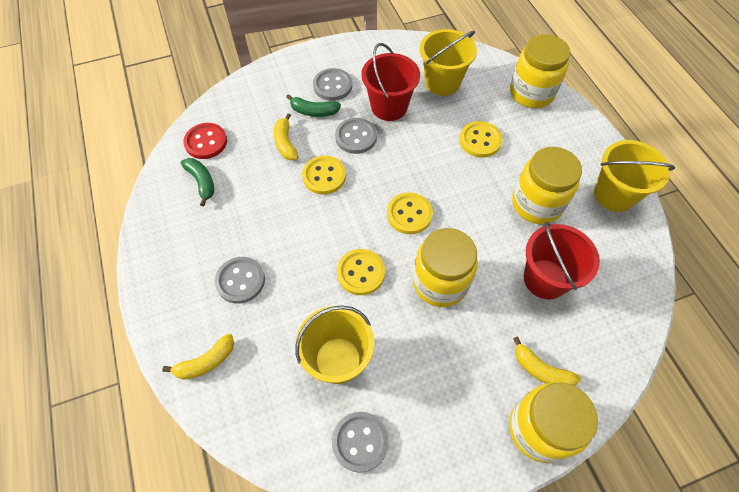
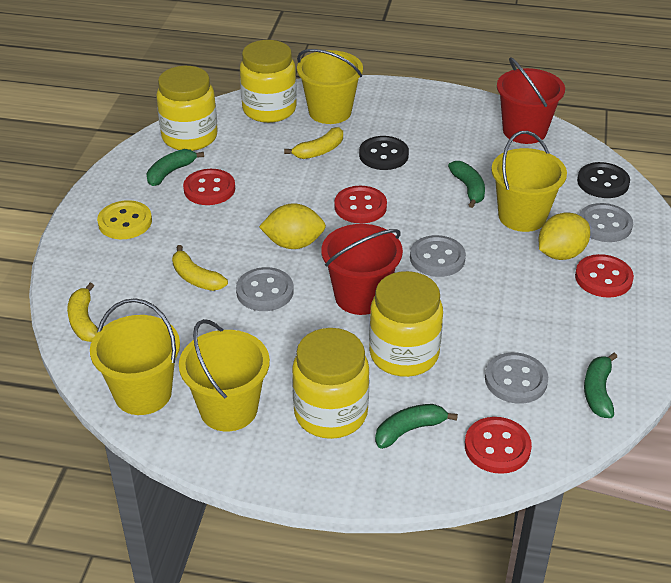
black button: none = 0 -> [359,136,409,170] [577,162,630,198] = 2
green banana: [181,158,214,206] [286,94,341,117] = 2 -> [146,149,204,186] [375,404,458,449] [448,161,485,208] [584,353,617,418] = 4
red button: [183,123,227,159] = 1 -> [183,169,235,205] [334,186,387,223] [465,417,532,474] [575,254,634,298] = 4
yellow bucket: [295,305,374,384] [420,29,477,96] [594,140,675,212] = 3 -> [90,298,180,415] [179,319,270,431] [297,49,363,124] [491,131,567,232] = 4
yellow button: [302,156,346,195] [337,249,385,295] [387,193,433,234] [459,121,502,158] = 4 -> [97,200,152,239] = 1
yellow lemon: none = 0 -> [259,203,326,249] [539,212,590,260] = 2

